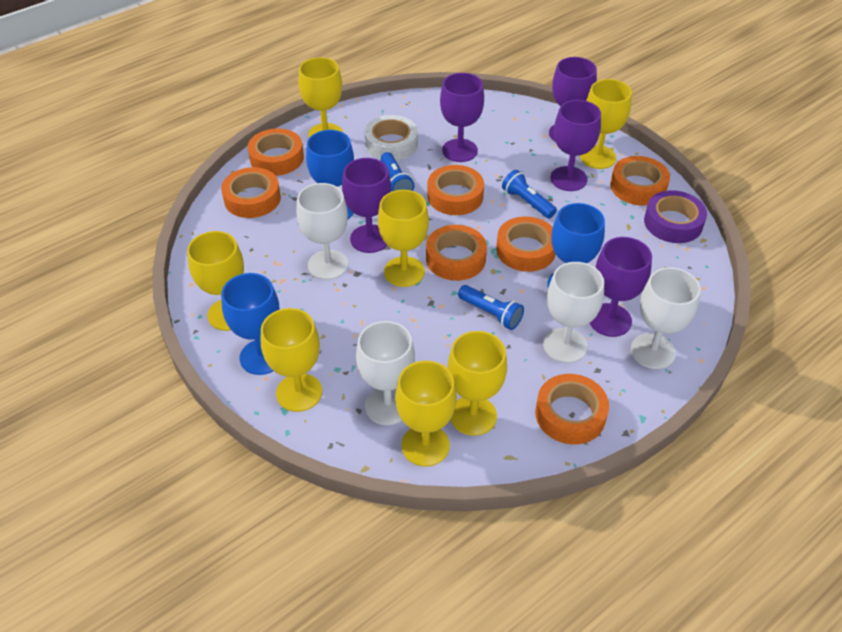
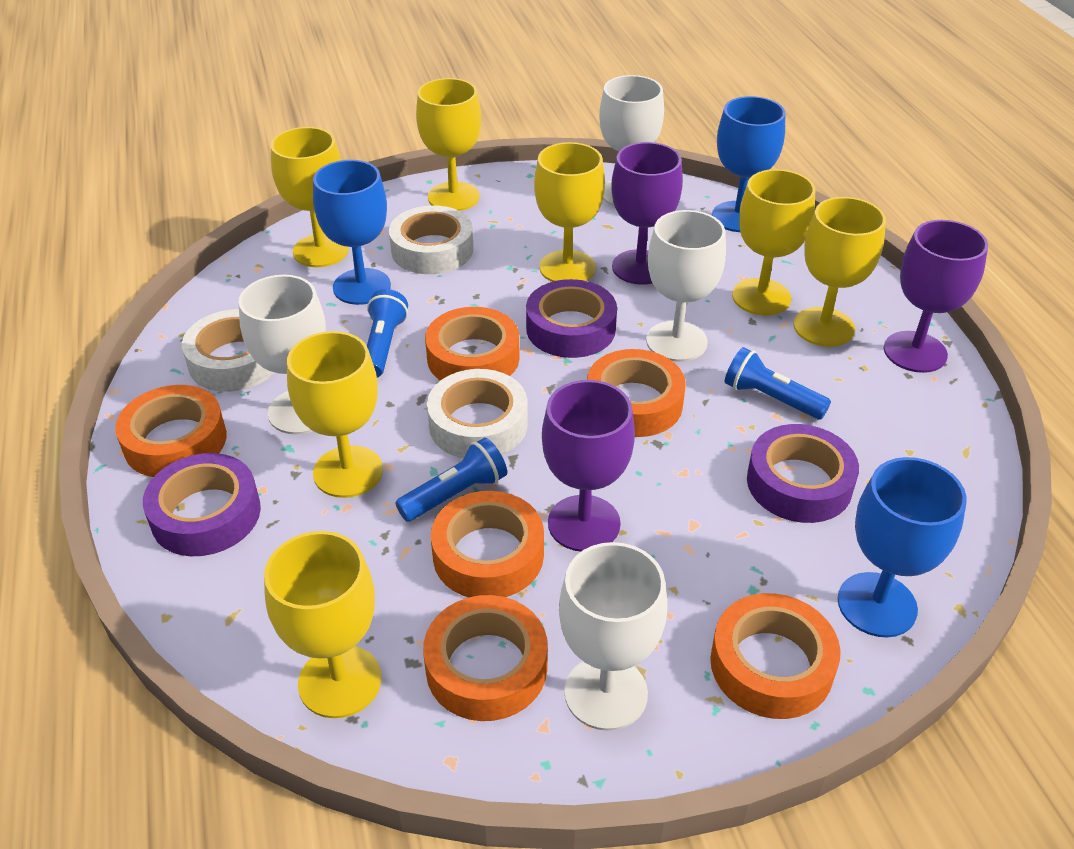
orange tape: [221,167,281,218] [248,128,304,176] [426,225,487,281] [427,165,484,215] [496,216,556,272] [535,374,609,445] [610,156,670,206] = 7 -> [115,385,227,477] [423,595,548,721] [425,307,520,381] [431,491,544,597] [587,349,686,437] [710,593,841,719] = 6
purple goblet: [342,158,391,253] [440,73,484,162] [549,57,597,141] [550,100,601,191] [590,237,652,337] = 5 -> [542,380,635,552] [611,142,683,285] [884,220,988,373] = 3
purple tape: [644,190,707,243] = 1 -> [143,453,261,556] [526,279,617,358] [747,424,859,523] = 3
white tape: [365,115,418,161] = 1 -> [182,309,275,392] [389,205,474,274] [427,369,528,458] = 3

